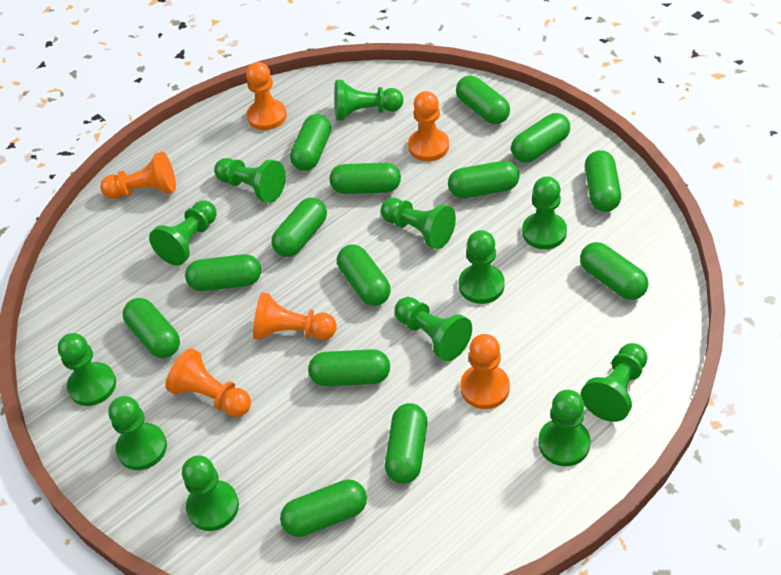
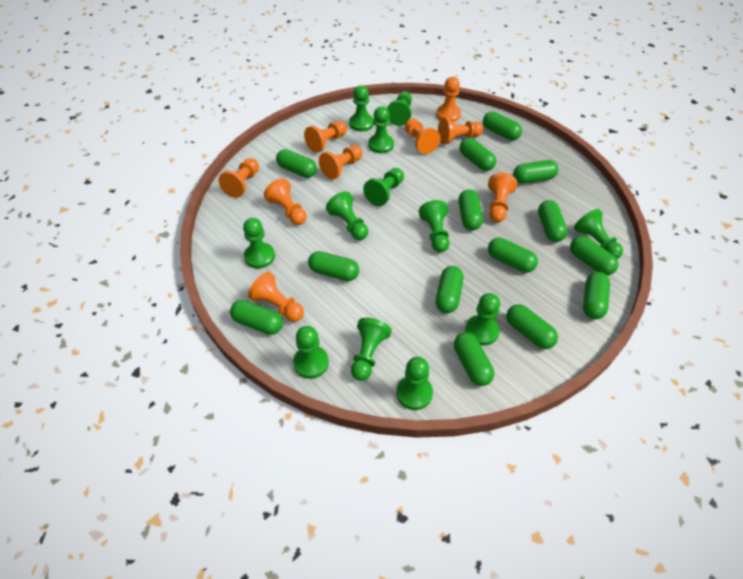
orange pawn: [100,152,176,199] [165,348,251,417] [246,62,287,130] [253,292,337,340] [408,91,449,161] [460,334,510,409] = 6 -> [218,158,259,198] [248,272,304,322] [264,178,307,225] [304,121,347,153] [319,145,362,179] [405,118,441,154] [436,77,461,122] [438,117,483,144] [488,173,517,222] = 9

